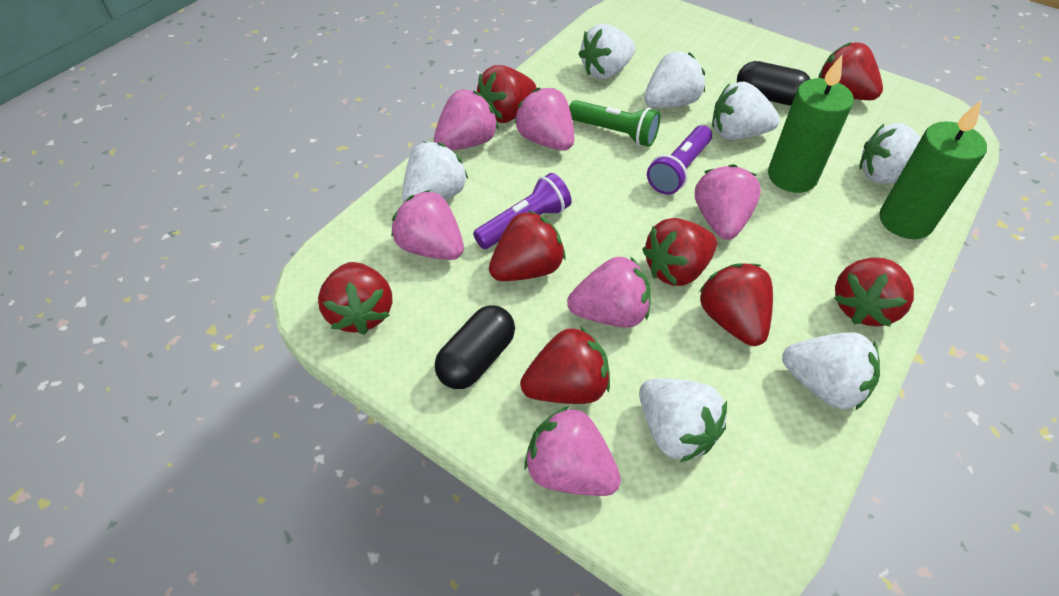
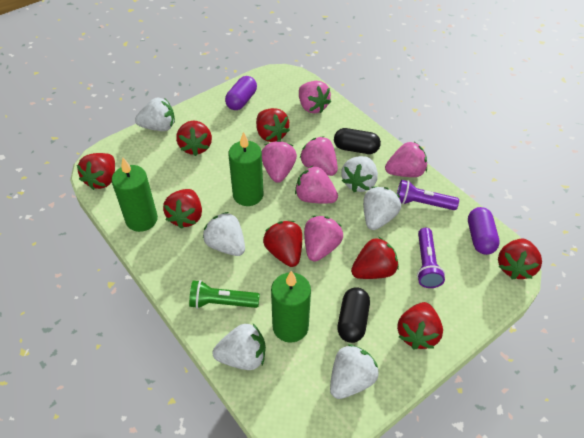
green candle: [768,55,854,193] [879,100,987,239] = 2 -> [112,158,158,232] [228,132,264,206] [271,271,311,343] = 3
purple capsule: none = 0 -> [225,76,257,110] [468,207,500,255] = 2
white strawberry: [402,142,468,203] [578,24,636,79] [639,379,727,462] [644,51,705,108] [712,82,780,140] [782,332,880,411] [859,123,921,184] = 7 -> [135,98,175,131] [203,212,245,256] [213,324,266,370] [330,344,379,399] [342,156,378,192] [363,187,401,230] = 6

